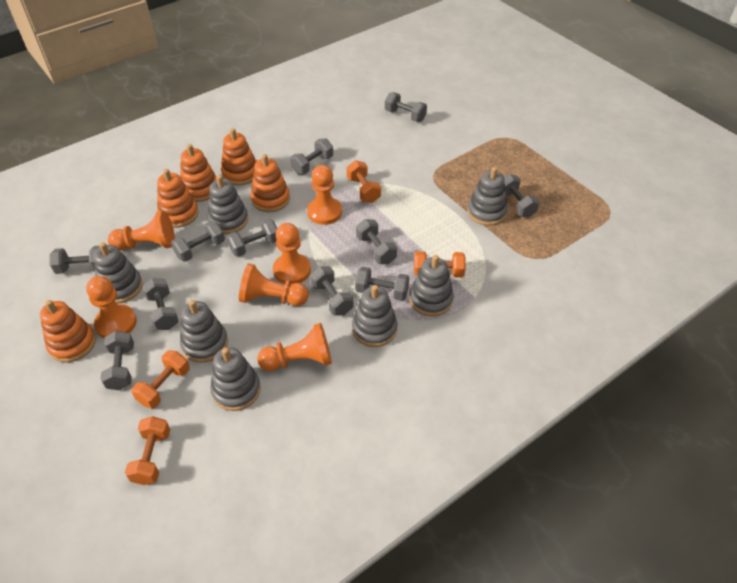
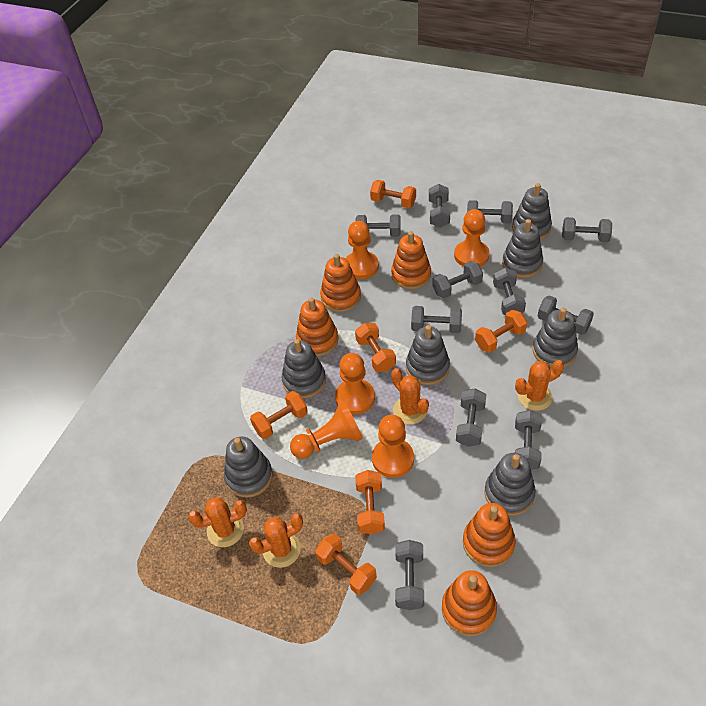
orange cactus: none = 0 -> [188,497,247,547] [249,513,303,568] [391,368,429,424] [515,360,564,411] = 4
orange dumbbell: [125,416,170,485] [131,350,190,409] [347,160,381,203] [414,251,466,278] = 4 -> [250,391,308,439] [315,533,377,595] [355,323,396,372] [355,470,385,534] [370,180,416,208] [475,310,527,353] = 6
orange pawn: [86,276,137,339] [108,211,175,251] [239,263,309,306] [257,323,332,371] [273,223,311,285] [307,165,342,225] = 6 -> [290,401,363,459] [335,353,375,415] [345,221,379,279] [372,415,414,478] [454,209,490,267] = 5

